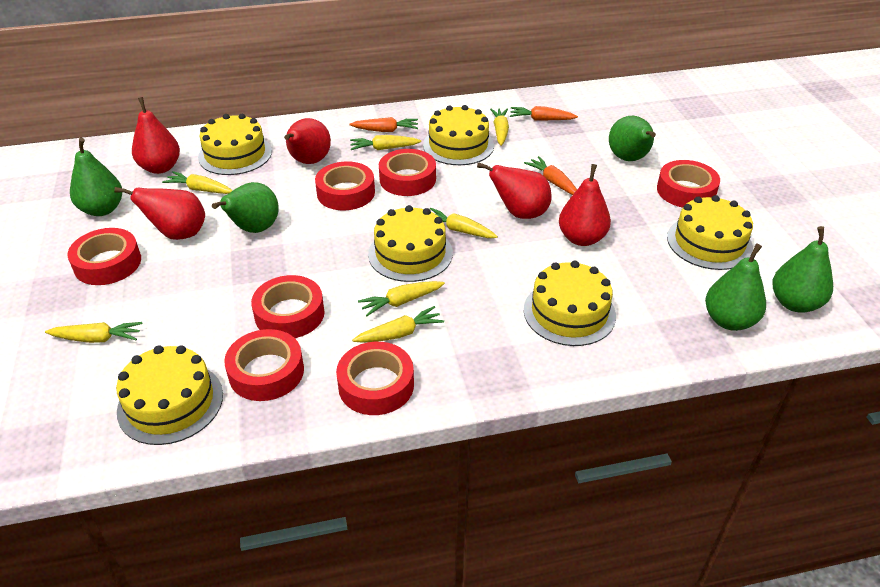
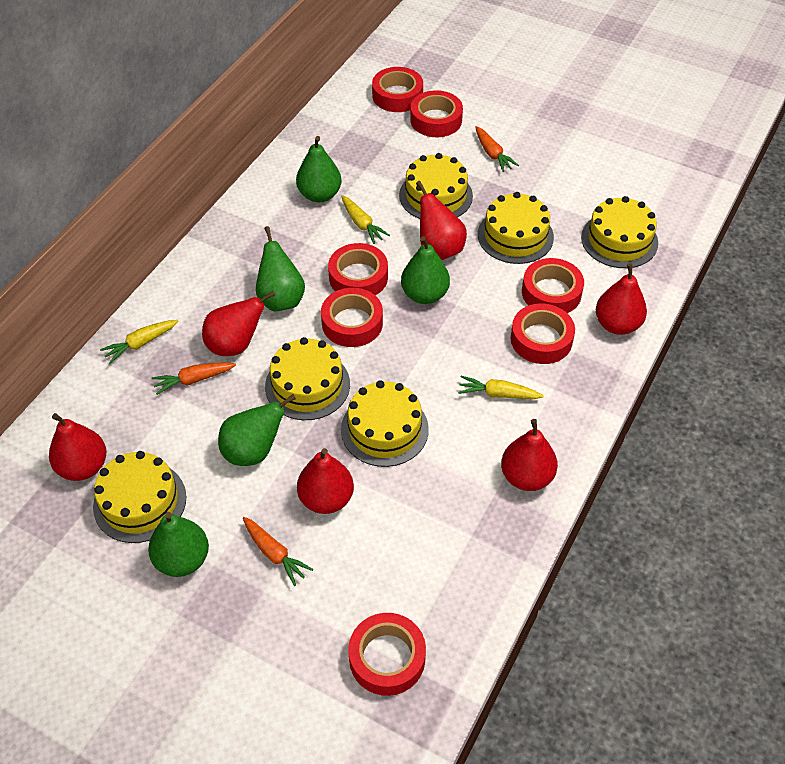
red pear: [115,187,205,240] [132,97,180,174] [284,118,331,164] [477,162,552,219] [559,164,611,246] = 5 -> [49,413,106,481] [202,291,275,356] [297,448,354,514] [416,181,467,260] [501,419,558,491] [596,263,647,335] = 6
yellow carrot: [45,322,142,343] [162,171,233,194] [350,135,421,150] [352,306,444,343] [358,281,445,316] [430,207,498,238] [490,108,509,146] = 7 -> [100,320,178,364] [341,195,390,244] [458,376,544,399] = 3

